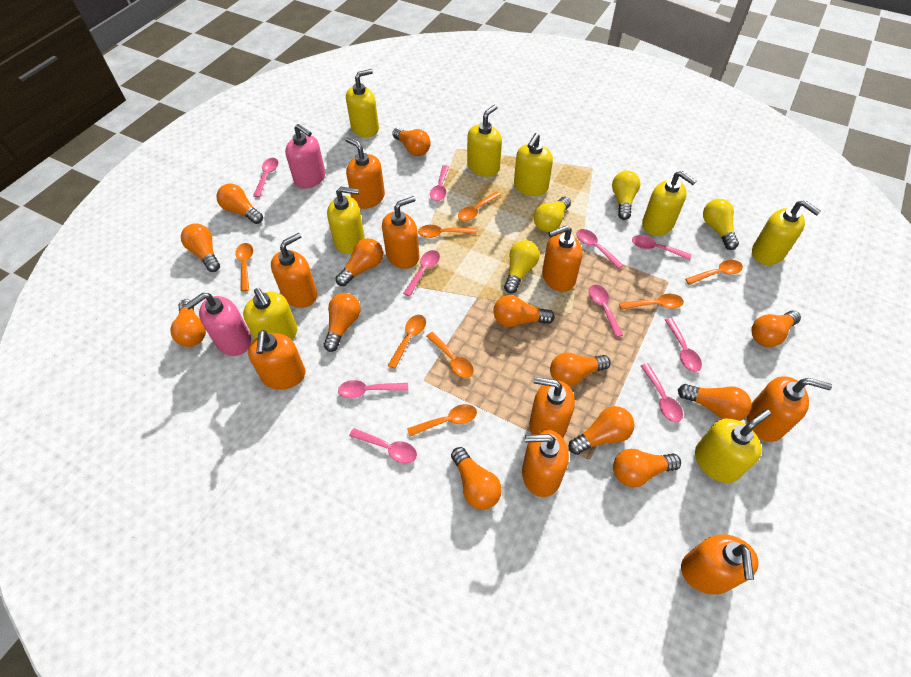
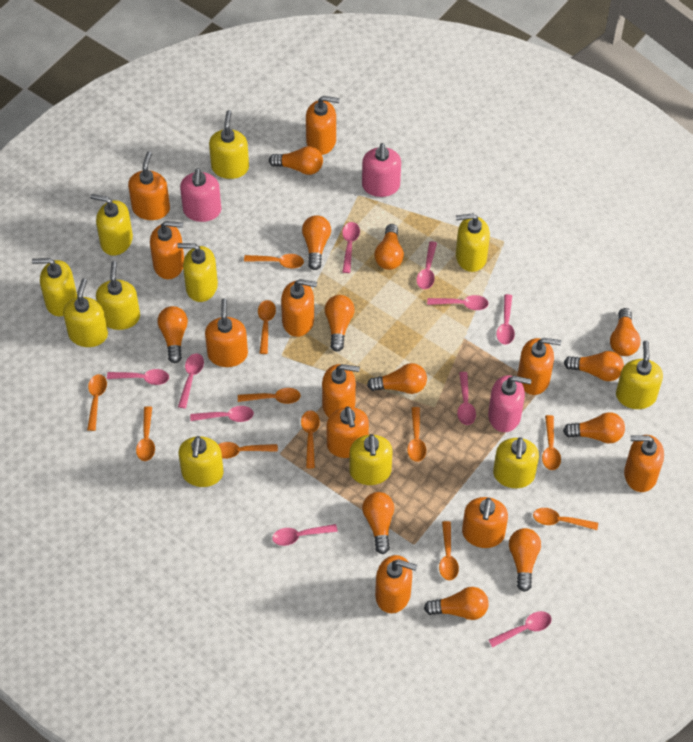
orange light bulb: [170,299,206,347] [181,223,220,272] [216,184,263,224] [324,293,361,352] [336,238,383,286] [392,128,431,156] [451,447,502,510] [493,295,555,327] [550,352,611,386] [568,406,634,455] [613,449,681,487] [678,384,752,421] [751,311,801,347] = 13 -> [158,306,188,363] [269,146,323,175] [302,215,331,270] [325,295,355,352] [362,492,394,554] [367,363,427,394] [374,224,404,270] [424,587,489,620] [509,528,541,592] [563,412,625,444] [564,351,624,381] [610,308,640,356] = 12
orange soap dispenser: [248,330,305,390] [271,233,317,308] [345,137,385,209] [382,196,420,269] [522,429,569,497] [529,377,575,438] [542,225,582,292] [681,534,759,595] [747,376,832,442] = 9 -> [128,152,170,220] [150,221,184,279] [205,298,248,367] [281,279,317,337] [306,96,340,155] [322,364,360,417] [327,406,369,458] [375,555,417,613] [462,497,508,548] [518,338,561,395] [624,435,664,492] = 11
orange spoon: [235,243,253,291] [387,315,426,369] [407,404,477,436] [418,225,476,238] [426,332,474,378] [458,191,501,221] [619,294,684,310] [685,260,743,285] = 8 -> [87,374,107,431] [136,406,155,461] [218,442,278,459] [238,388,301,404] [244,254,304,268] [258,300,276,354] [301,410,320,468] [407,407,426,462] [439,521,459,581] [533,508,598,530] [542,415,561,470] = 11
pink soap dispenser: [185,293,251,356] [285,124,326,189] = 2 -> [180,168,221,222] [362,143,401,197] [488,375,532,432] = 3
yellow light bulb: [504,240,539,293] [534,197,571,232] [612,171,640,220] [703,199,739,250] = 4 -> none = 0
yellow soap dispenser: [243,288,297,340] [327,187,365,254] [346,69,379,137] [467,105,502,177] [514,133,553,196] [642,171,696,236] [695,410,771,483] [752,200,821,265] = 8 -> [32,258,77,316] [63,279,108,347] [91,194,133,256] [96,261,140,330] [177,243,218,302] [179,436,223,487] [209,110,249,179] [349,434,393,485] [456,213,490,272] [493,437,539,488] [616,341,663,409] = 11

